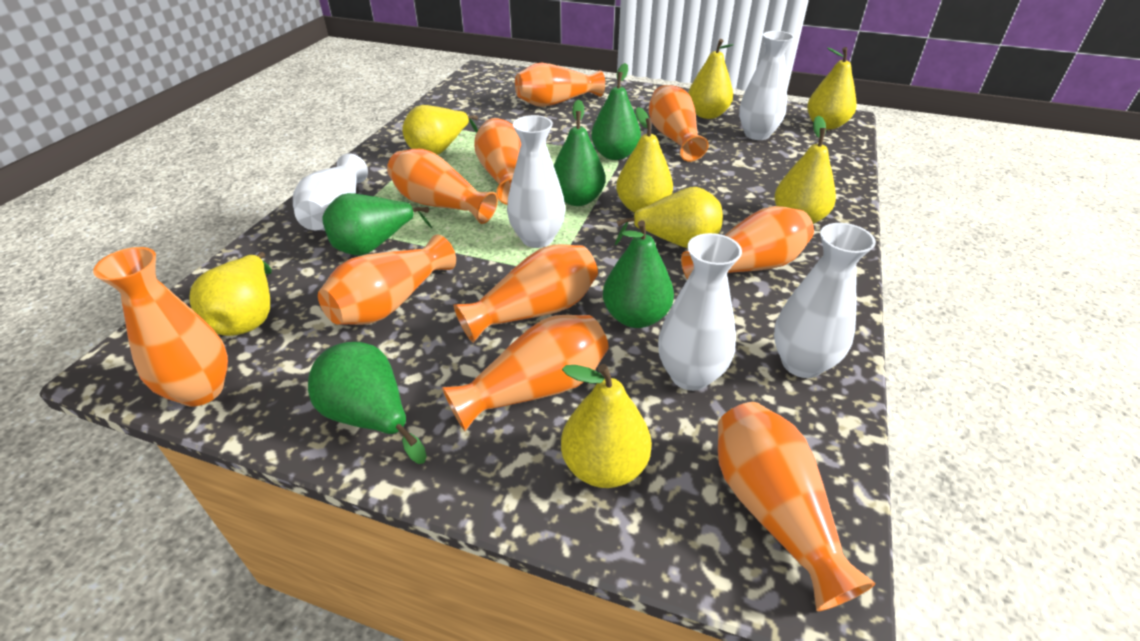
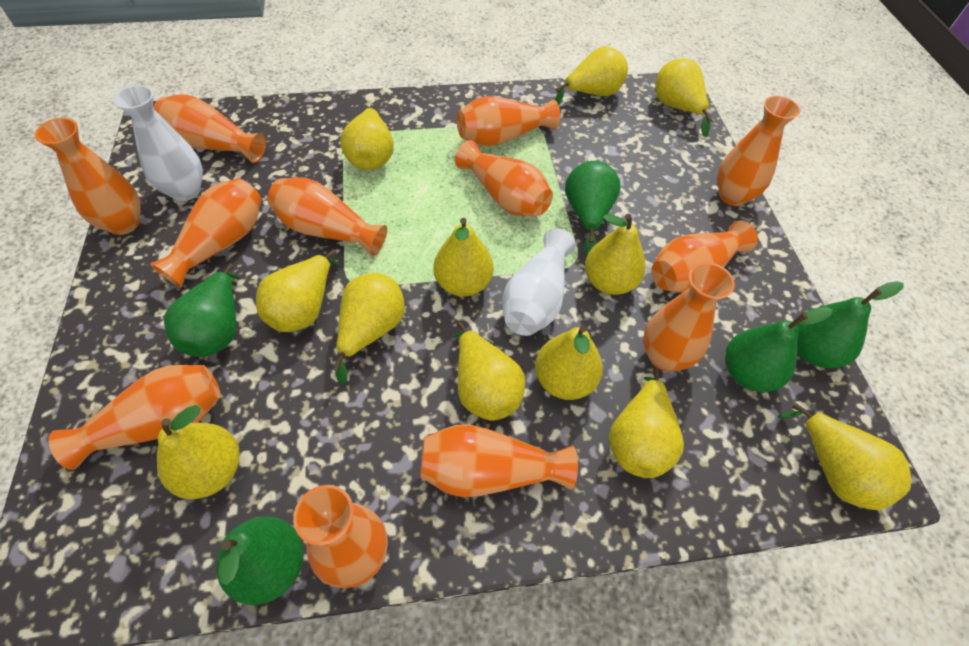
orange vase: [93,247,228,406] [318,235,456,325] [387,149,498,224] [442,315,609,431] [454,244,598,343] [474,118,521,205] [515,63,605,107] [649,85,709,162] [681,206,814,279] [718,402,875,611] = 10 -> [34,118,141,235] [48,365,220,470] [150,178,261,288] [154,94,266,163] [267,177,387,257] [293,485,388,588] [420,424,578,497] [455,140,553,216] [457,96,560,146] [643,262,735,371] [651,221,758,293] [717,96,801,206] = 12
white vase: [293,154,368,230] [507,115,566,248] [658,233,742,391] [739,31,794,140] [774,223,876,378] = 5 -> [113,85,203,201] [502,228,576,336] = 2
yellow pear: [189,252,272,336] [402,105,478,155] [561,364,652,488] [615,187,723,248] [616,107,673,213] [688,39,733,119] [774,116,836,224] [807,47,856,130] = 8 -> [157,405,240,499] [256,249,339,332] [333,273,405,385] [340,106,394,170] [433,218,494,296] [453,322,525,421] [535,325,603,400] [555,46,628,105] [585,214,646,295] [609,368,684,478] [656,59,712,137] [778,403,911,510] = 12

